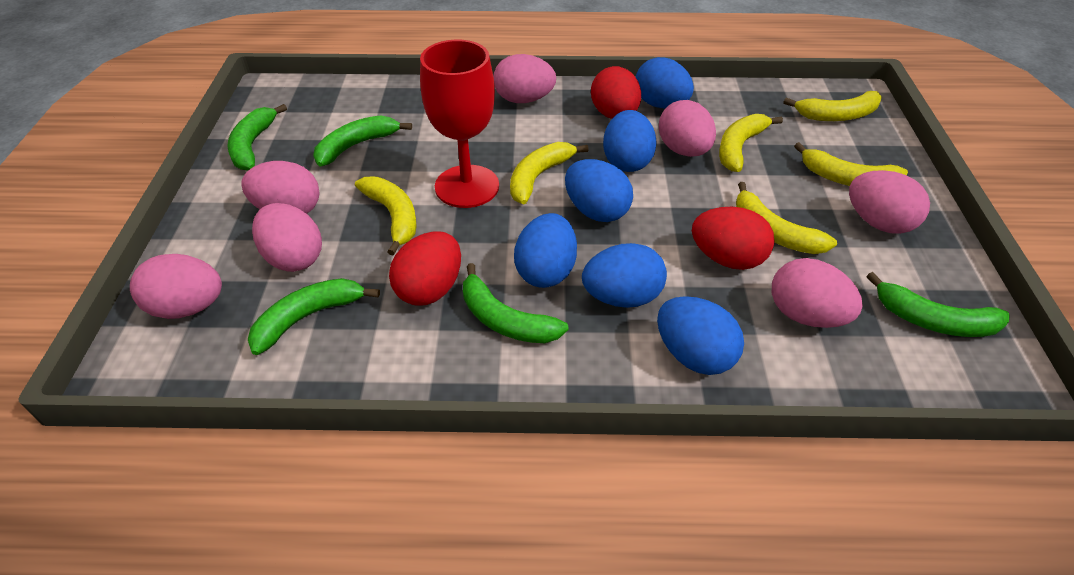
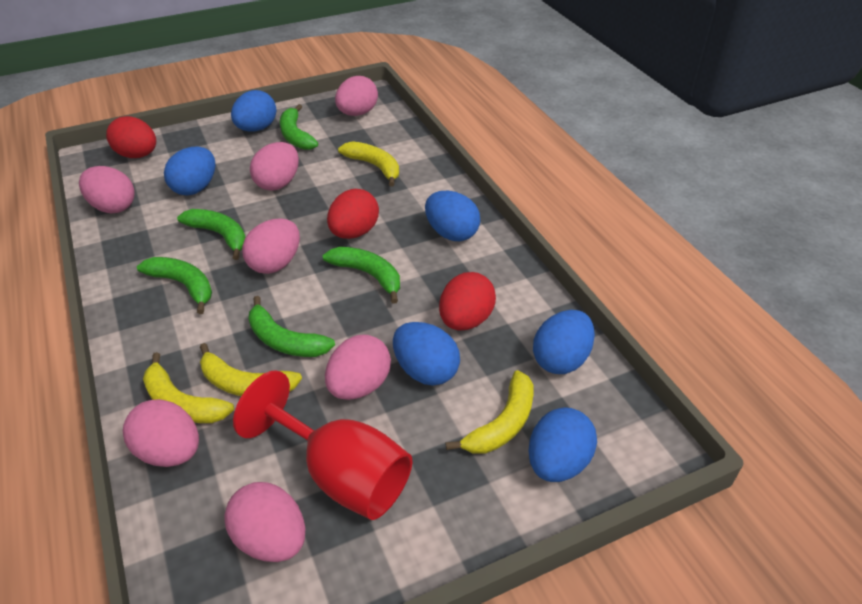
yellow banana: [355,176,417,256] [510,142,589,204] [719,114,783,172] [736,182,837,254] [783,91,882,121] [794,142,908,186] = 6 -> [143,352,234,423] [200,343,302,396] [338,141,399,187] [446,370,534,454] = 4

